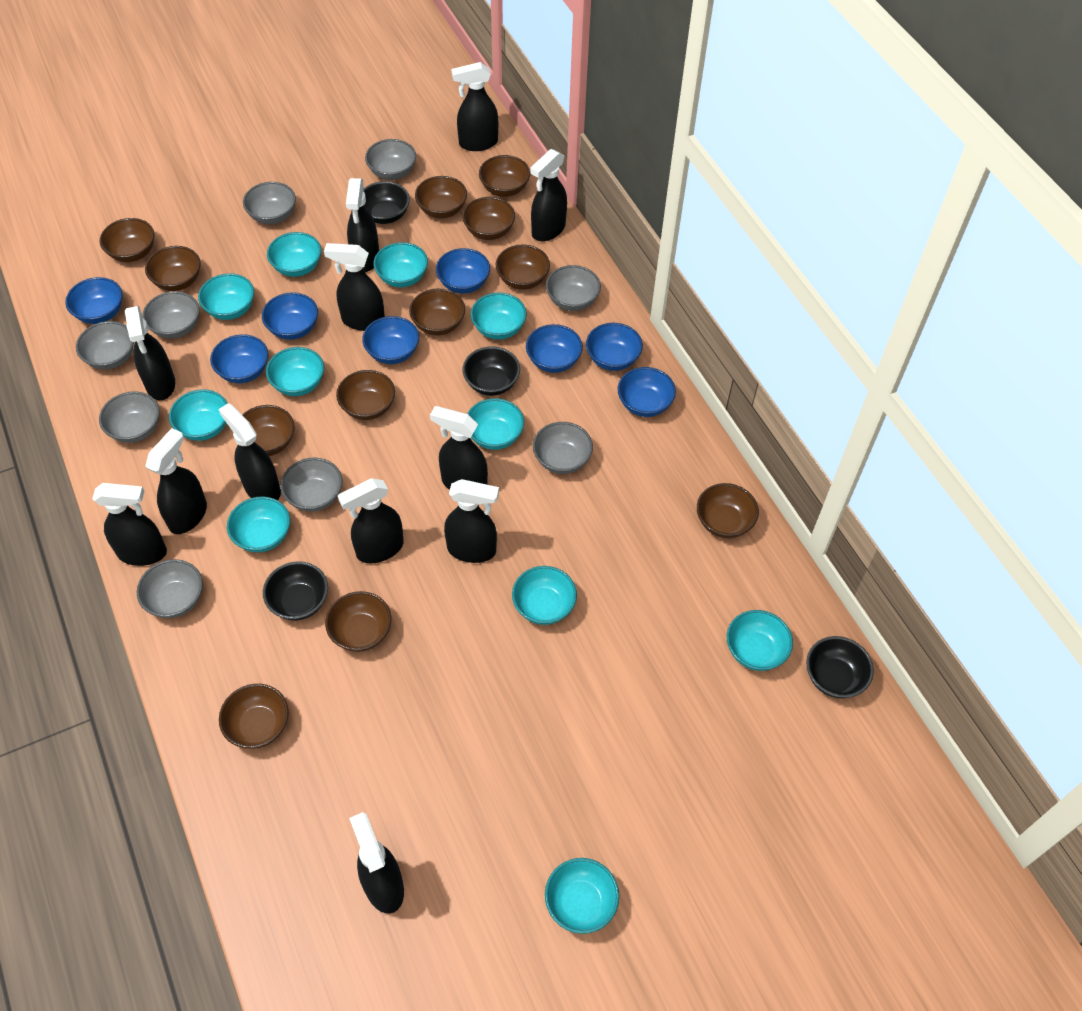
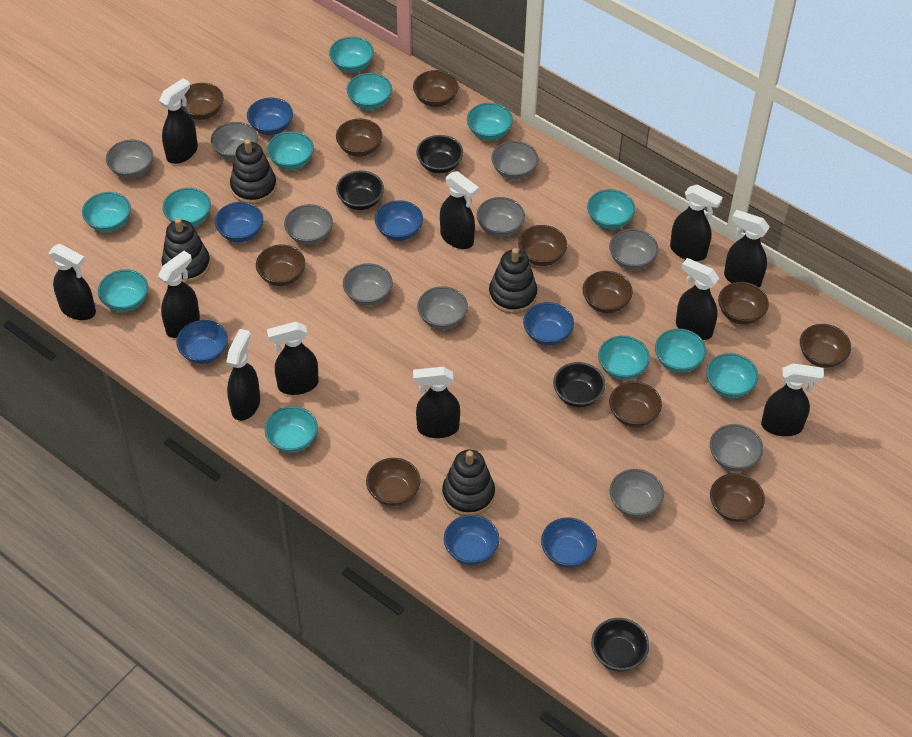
black spray bottle: [92,483,167,566] [125,306,175,400] [145,428,207,534] [218,403,281,500] [324,243,385,331] [338,478,404,564] [346,178,379,272] [349,812,404,914] [430,406,488,490] [444,479,499,563] [451,62,498,151] [531,149,567,241] = 12 -> [48,244,96,320] [158,251,200,338] [159,78,198,164] [226,329,260,421] [267,322,319,395] [413,367,460,438] [440,171,479,249] [670,185,723,261] [676,258,719,340] [724,210,770,287] [761,363,824,436] = 11
black stacking toy: none = 0 -> [161,218,210,283] [230,139,277,204] [442,450,495,516] [489,248,537,314] = 4
blue bowl: [65,277,123,324] [210,334,269,383] [262,292,318,340] [362,316,419,364] [436,248,490,293] [526,324,583,373] [586,323,643,371] [618,367,676,417] = 8 -> [176,320,228,364] [215,202,263,242] [247,98,293,135] [375,200,423,241] [444,515,499,565] [523,302,574,346] [541,517,597,568] = 7
brown bowl: [100,218,155,262] [145,246,201,291] [219,684,289,749] [242,405,294,456] [325,591,391,652] [336,370,395,420] [409,288,465,335] [415,176,467,218] [462,197,515,240] [479,155,530,197] [496,244,550,290] [697,483,759,538] = 12 -> [181,83,223,120] [256,244,305,286] [336,119,382,157] [366,458,421,506] [413,70,459,107] [518,225,567,266] [582,271,633,313] [609,381,662,427] [710,473,765,522] [718,282,769,325] [800,324,851,368] = 11
grey bowl: [76,321,134,370] [99,391,160,443] [137,559,203,618] [142,291,200,339] [243,182,296,224] [280,458,342,512] [365,139,416,180] [533,422,593,474] [546,265,601,311] = 9 -> [106,140,153,178] [211,122,258,160] [284,204,333,245] [343,263,393,306] [417,286,468,329] [477,197,525,237] [491,141,538,180] [609,229,659,270] [610,469,664,518] [710,424,763,471] = 10
turquoise bowl: [169,389,228,441] [198,273,254,320] [227,496,290,552] [266,347,324,396] [267,232,321,277] [373,242,428,287] [467,398,524,450] [471,292,527,340] [512,566,577,625] [545,858,619,934] [727,610,793,671] = 11 -> [82,192,131,232] [98,269,148,312] [162,188,211,227] [264,406,318,453] [267,131,314,170] [329,37,374,73] [346,73,392,110] [467,103,513,140] [587,189,635,229] [598,336,650,380] [655,329,706,373] [706,353,758,398] = 12

